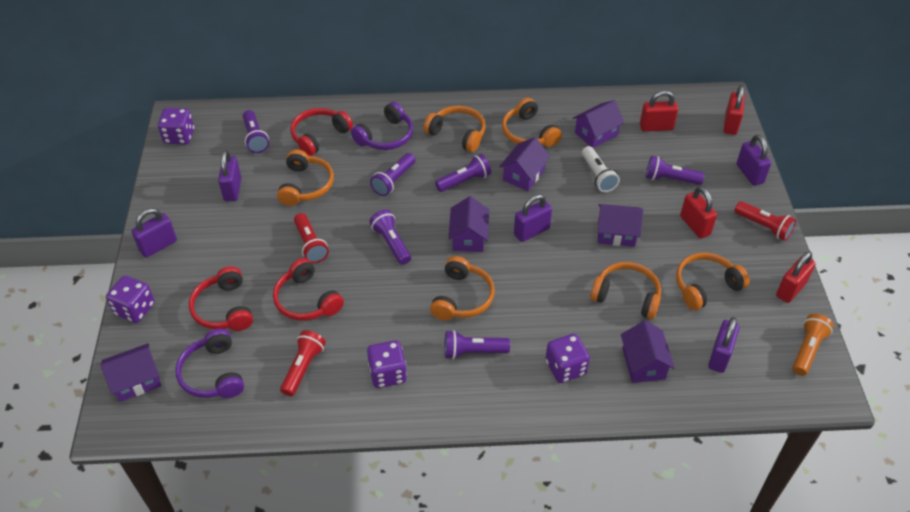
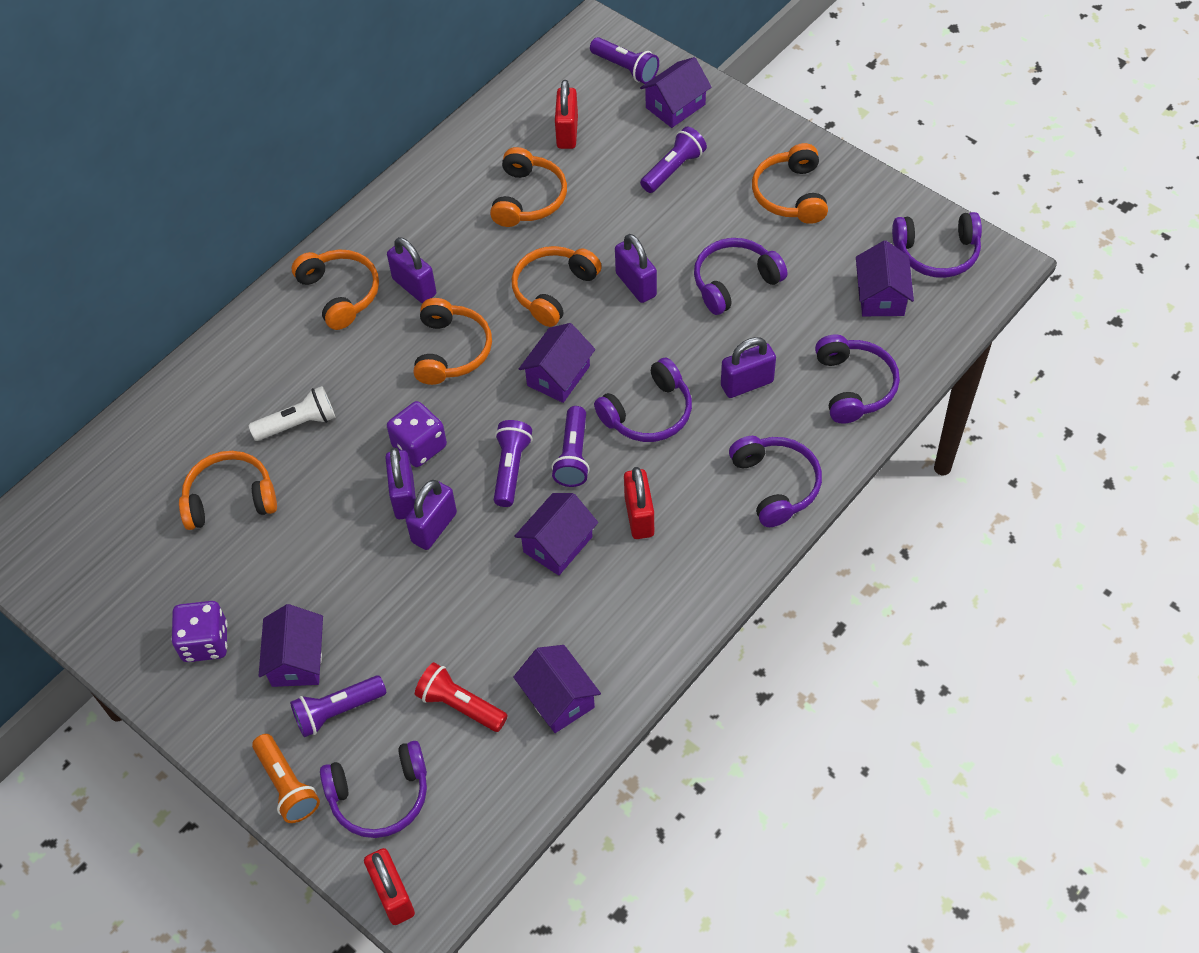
purple dice: [106,276,155,323] [158,108,194,145] [367,341,407,388] [545,334,590,383] = 4 -> [171,601,228,662] [387,401,447,467] = 2
purple flashlight: [243,110,269,153] [370,153,415,196] [370,210,411,265] [435,154,491,192] [445,330,510,359] [646,156,705,185] = 6 -> [290,676,386,737] [494,420,532,507] [551,406,590,487] [590,37,659,84] [640,127,707,193] = 5
purple headphones: [175,329,244,398] [351,102,413,150] = 2 -> [320,741,427,838] [594,358,692,442] [694,238,787,315] [729,436,822,527] [815,334,900,424] [892,212,982,278] = 6
red flashlight: [280,330,326,396] [294,213,329,263] [734,201,796,241] = 3 -> [415,662,508,732] = 1
red headphones: [189,266,253,331] [273,258,344,321] [291,108,353,156] = 3 -> none = 0
red padlock: [640,91,678,132] [680,186,717,239] [724,85,745,135] [776,251,816,303] = 4 -> [364,848,415,925] [555,80,578,149] [624,467,654,539] = 3

